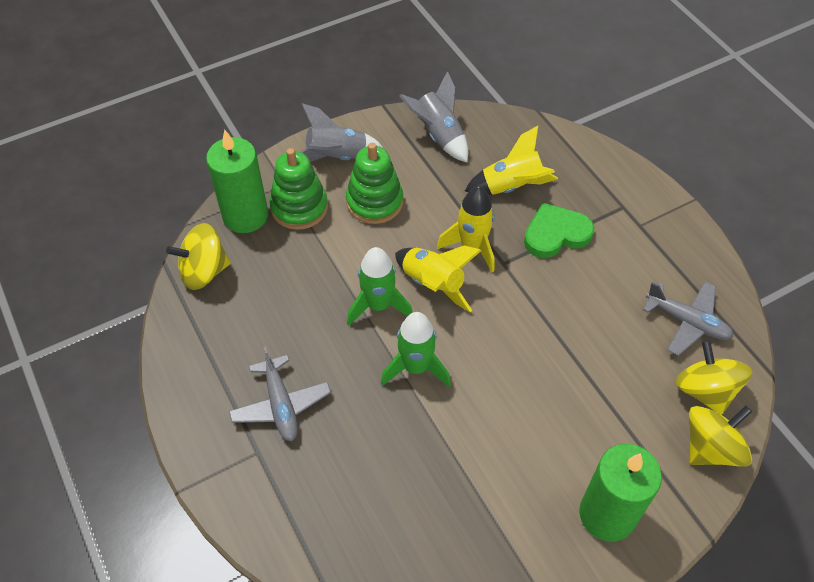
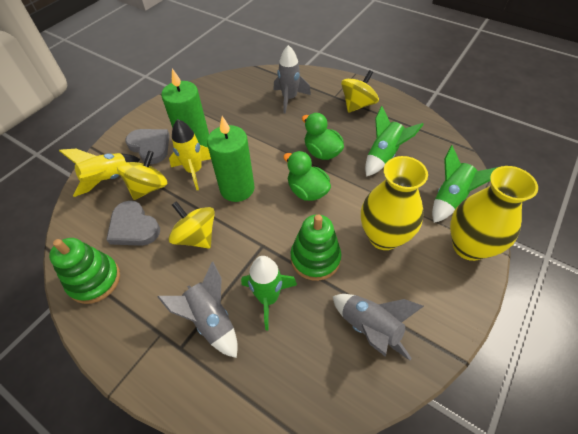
green duck: none = 0 -> [283,151,331,201] [302,113,344,160] = 2
green heart: [524,203,594,258] = 1 -> none = 0
green rocket: [347,247,413,326] [381,312,451,387] = 2 -> [241,256,297,330] [365,106,424,177] [432,145,498,223] = 3
grey heart: none = 0 -> [106,201,160,246] [125,129,170,164] = 2
grey plane: [229,346,331,441] [643,282,733,356] = 2 -> none = 0
grey rocket: [301,103,383,162] [400,71,468,162] = 2 -> [158,262,238,358] [273,45,311,114] [332,294,424,360] = 3
yellow rocket: [395,246,482,313] [437,186,494,272] [465,126,558,195] = 3 -> [59,149,140,197] [169,119,211,190] = 2
yellow vase: none = 0 -> [361,156,428,250] [450,166,538,261] = 2

